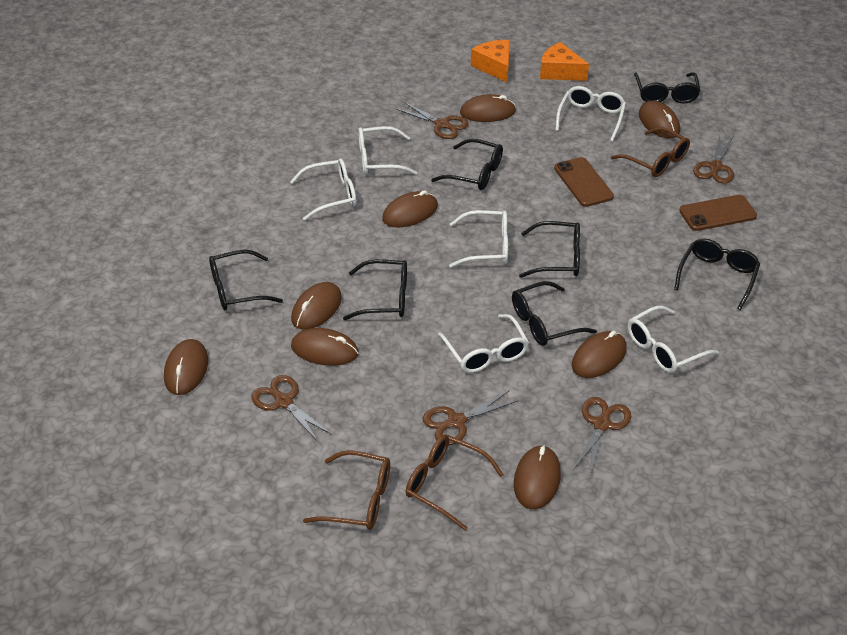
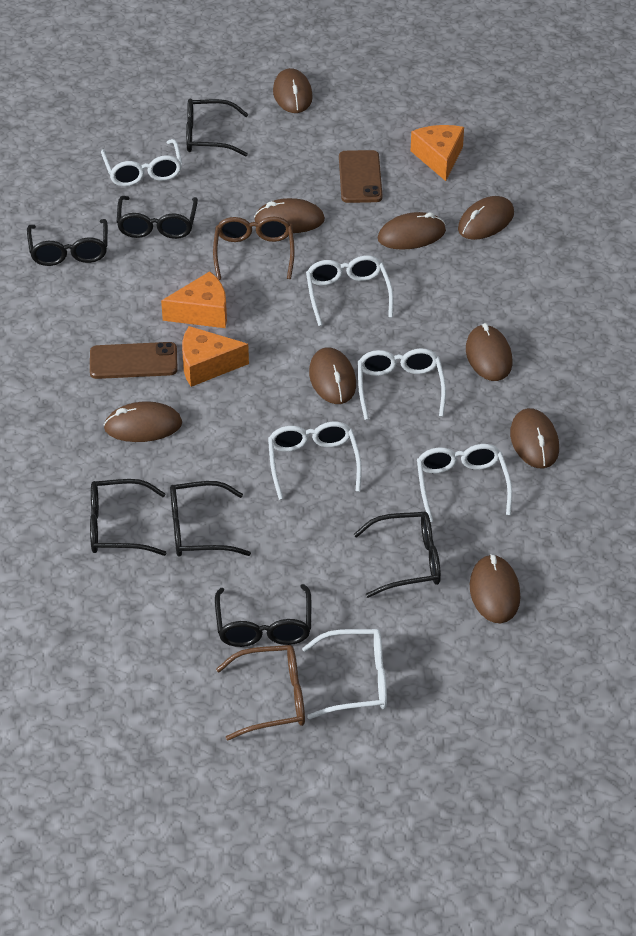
brown glasses: [303,450,390,530] [406,434,504,530] [611,127,690,177] = 3 -> [213,217,295,280] [216,645,305,741] = 2
brown mouse: [164,339,208,395] [291,282,342,330] [291,328,359,366] [382,190,438,228] [460,94,516,122] [514,445,561,509] [572,331,627,378] [639,101,680,139] = 8 -> [103,401,182,442] [254,198,325,233] [273,68,313,113] [309,347,356,404] [378,212,446,250] [458,196,514,240] [466,323,512,381] [470,554,520,623] [510,408,559,468] = 9
brown scissors: [251,375,333,443] [396,102,469,139] [423,390,519,445] [573,397,631,475] [693,136,734,184] = 5 -> none = 0
orange cheese: [471,40,510,83] [540,42,589,81] = 2 -> [161,271,227,328] [182,326,249,387] [411,125,464,181] = 3

